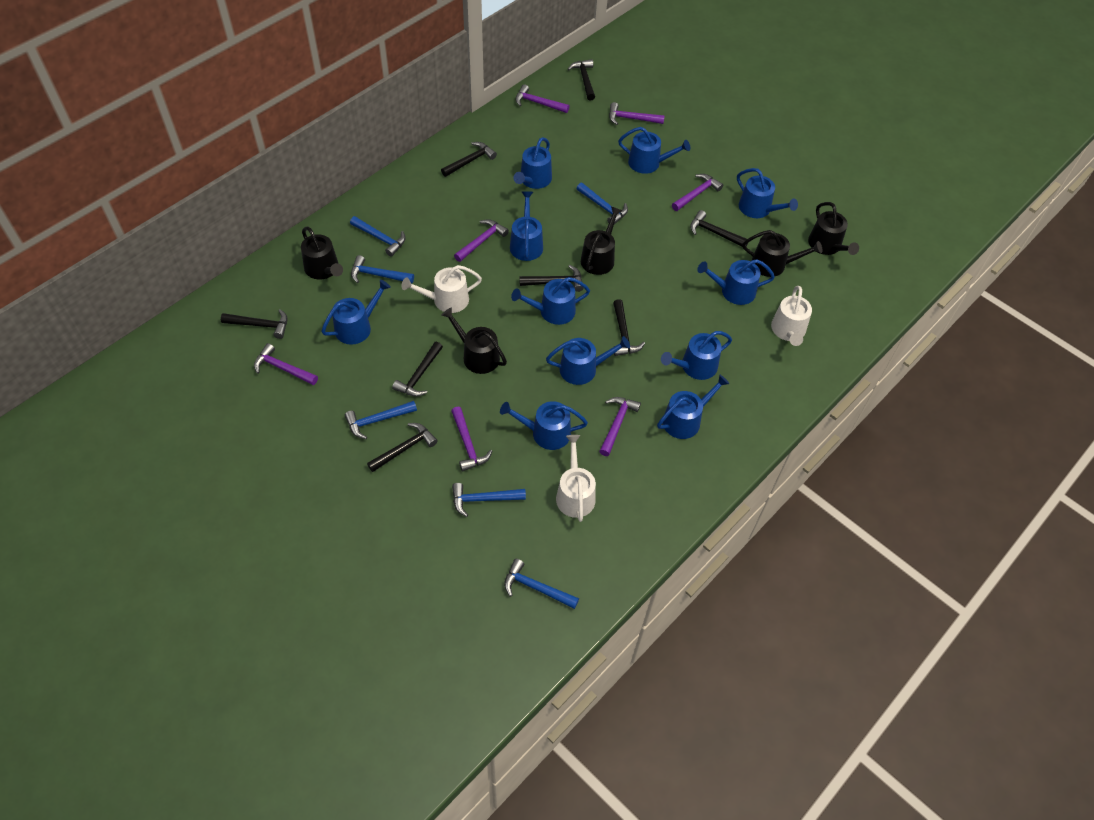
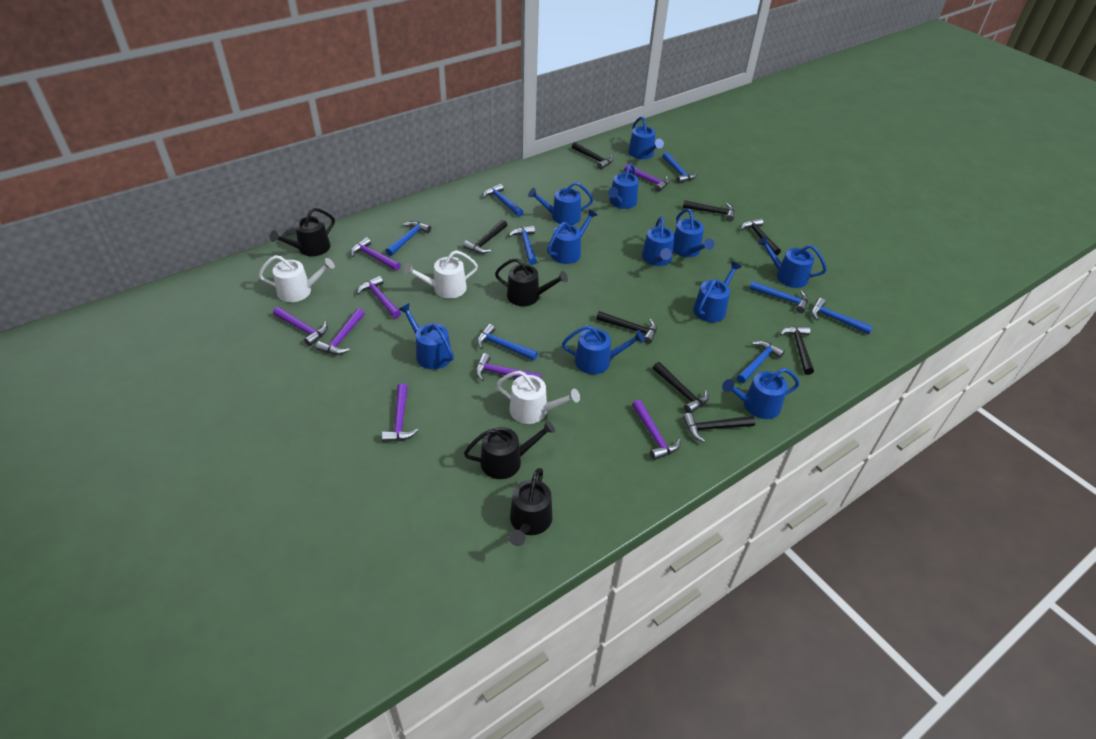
black watering can: [301,226,343,280] [441,307,507,374] [581,207,622,275] [742,230,822,277] [808,202,859,255] = 5 -> [270,208,335,256] [464,420,555,479] [495,258,568,306] [509,468,552,546] = 4
blue hammer: [345,401,417,439] [350,216,406,257] [351,255,414,283] [452,483,526,517] [504,559,579,609] [576,183,628,225] = 6 -> [386,221,431,256] [477,324,538,361] [483,184,523,217] [509,226,537,265] [663,152,697,183] [737,341,785,383] [749,281,808,313] [811,298,873,334] = 8
purple hammer: [254,343,318,385] [451,407,492,471] [454,219,509,262] [515,84,570,113] [599,397,641,456] [609,102,665,125] [672,174,723,211] = 7 -> [273,307,328,346] [316,308,365,355] [351,237,401,271] [357,276,401,319] [382,384,419,442] [475,353,541,381] [624,164,670,192] [632,400,681,460] = 8

